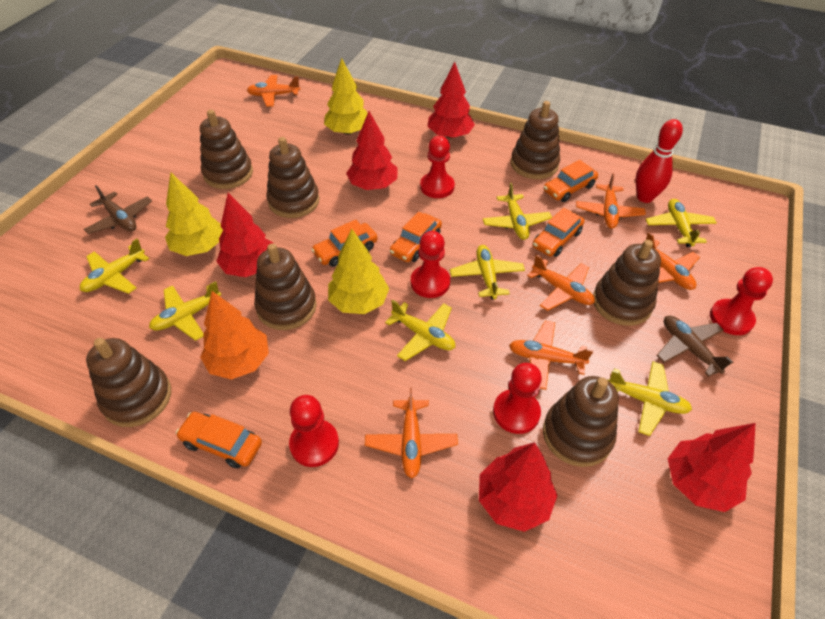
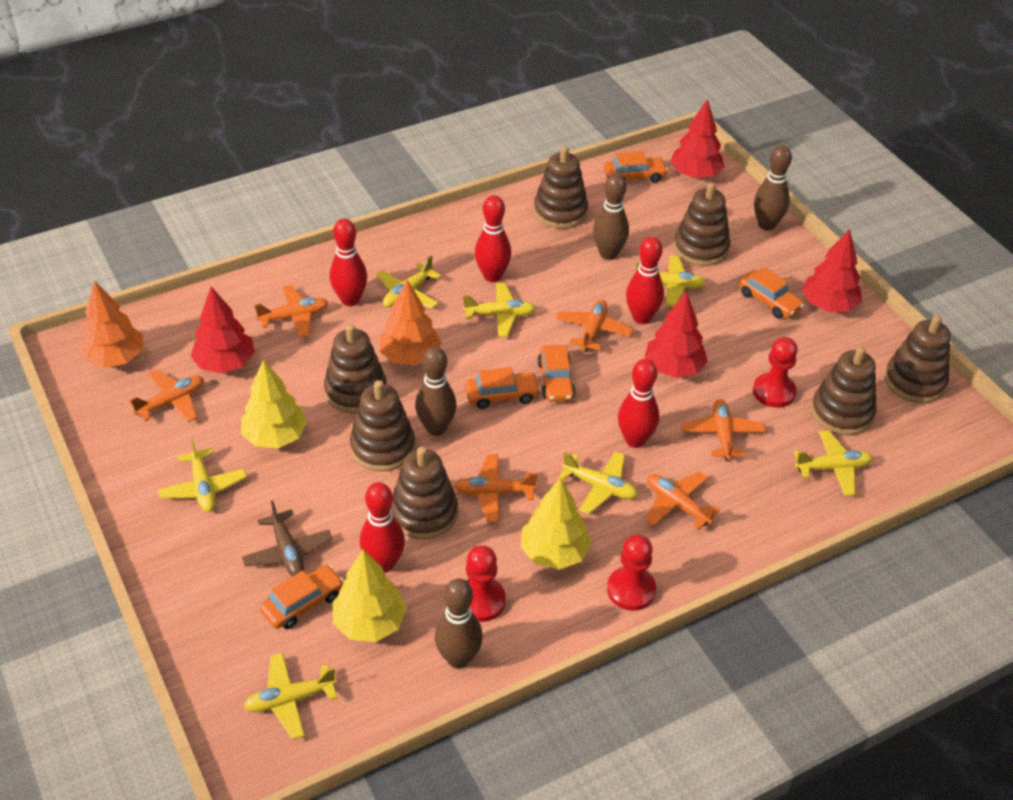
brown bowling pin: none = 0 -> [415,346,457,436] [435,579,483,669] [593,174,629,260] [754,145,792,231] = 4
brown plane: [84,185,152,234] [657,316,733,377] = 2 -> [242,500,332,576] = 1
orange tree: [200,291,269,379] = 1 -> [79,281,143,368] [380,280,442,366] = 2
red bowling pin: [636,119,683,203] = 1 -> [330,219,367,306] [360,482,405,573] [475,195,511,282] [618,359,659,448] [626,237,664,324] = 5
red pawn: [289,395,339,467] [411,231,450,298] [420,136,455,198] [493,363,542,434] [710,267,773,335] = 5 -> [466,545,506,622] [607,535,656,611] [753,337,798,408] = 3
red tree: [216,193,274,277] [346,111,398,190] [427,62,475,139] [479,442,558,532] [668,423,756,512] = 5 -> [191,287,255,374] [645,292,708,378] [670,99,724,178] [802,229,862,312] = 4

